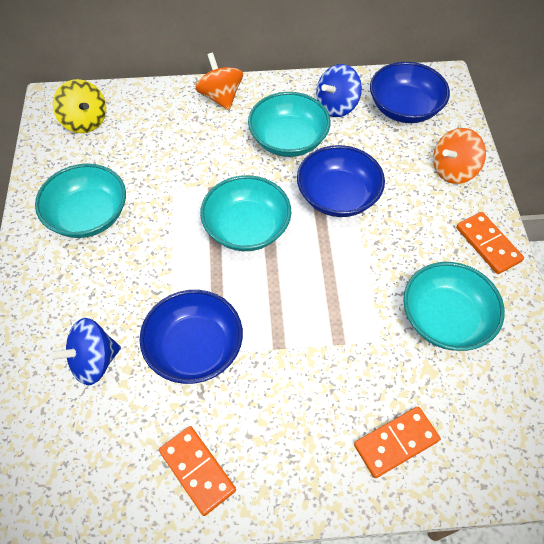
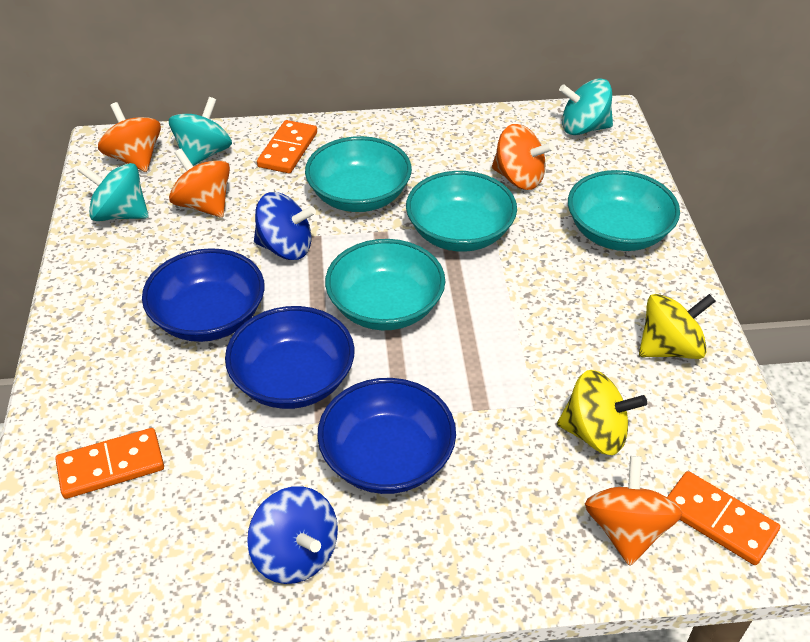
orange spinning top: [195,53,243,110] [433,128,486,184] = 2 -> [98,102,161,172] [169,149,230,218] [492,124,554,190] [585,456,683,566] = 4
turquoise spinning top: none = 0 -> [78,163,149,221] [169,97,232,166] [559,78,613,135] = 3
yellow spinning top: [53,79,106,133] = 1 -> [557,370,647,455] [639,294,716,359] = 2

